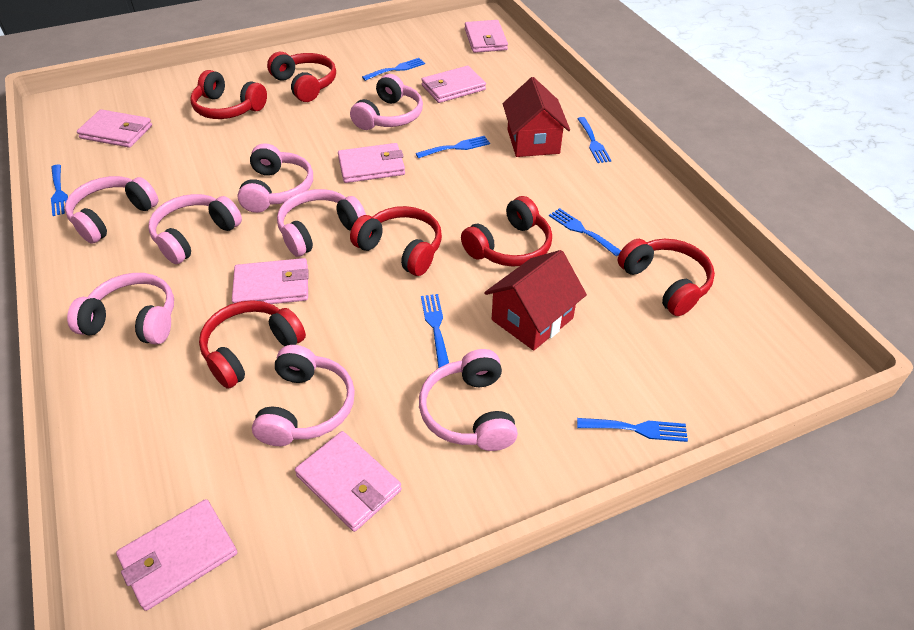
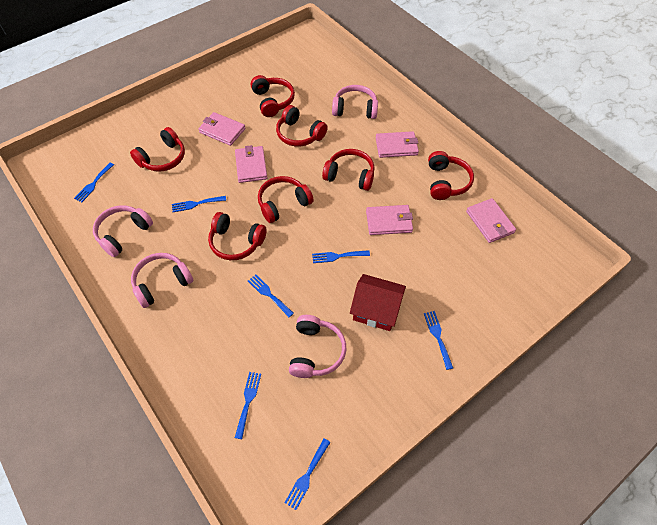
pink headphones: [65,176,159,244] [67,273,174,345] [148,194,242,264] [237,143,313,213] [252,345,355,446] [277,189,366,257] [350,74,423,130] [419,349,518,451] = 8 -> [93,205,153,257] [131,253,193,308] [289,315,346,378] [332,85,378,119] = 4
pink wallet: [77,109,152,148] [116,499,237,611] [232,258,309,304] [295,431,402,532] [338,143,405,183] [421,66,486,103] [465,20,508,53] = 7 -> [198,112,245,146] [235,145,268,183] [366,205,413,235] [376,131,419,158] [466,198,516,243] = 5
red headphones: [191,70,267,119] [199,300,306,389] [267,52,336,102] [350,206,442,276] [461,196,552,267] [618,239,715,316] = 6 -> [130,127,185,172] [208,212,267,260] [251,75,295,117] [258,176,313,223] [276,105,328,147] [322,149,375,191] [428,151,474,200] = 7
red house: [484,250,587,351] [503,77,570,157] = 2 -> [350,274,406,331] = 1

